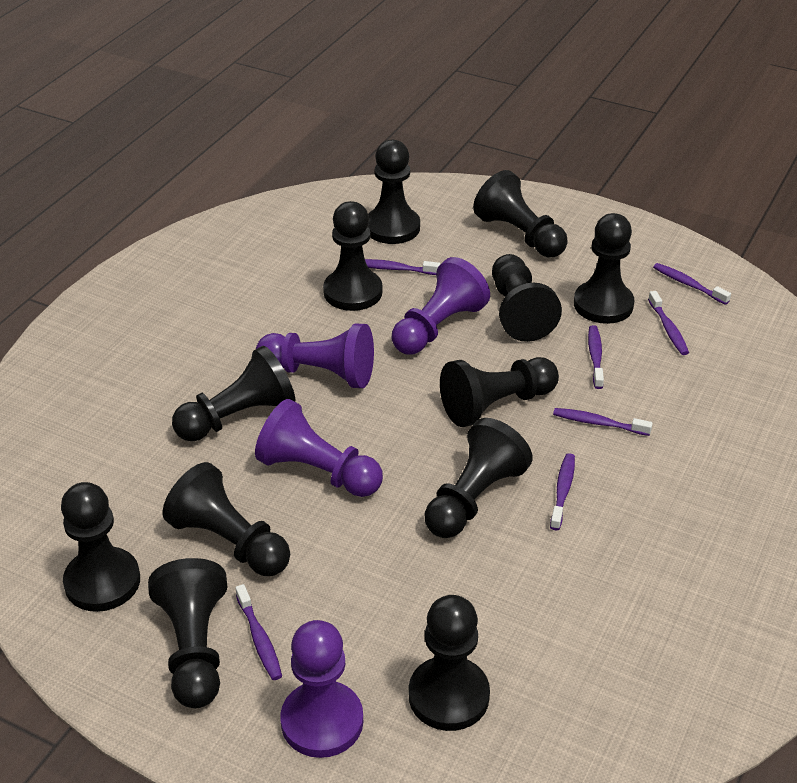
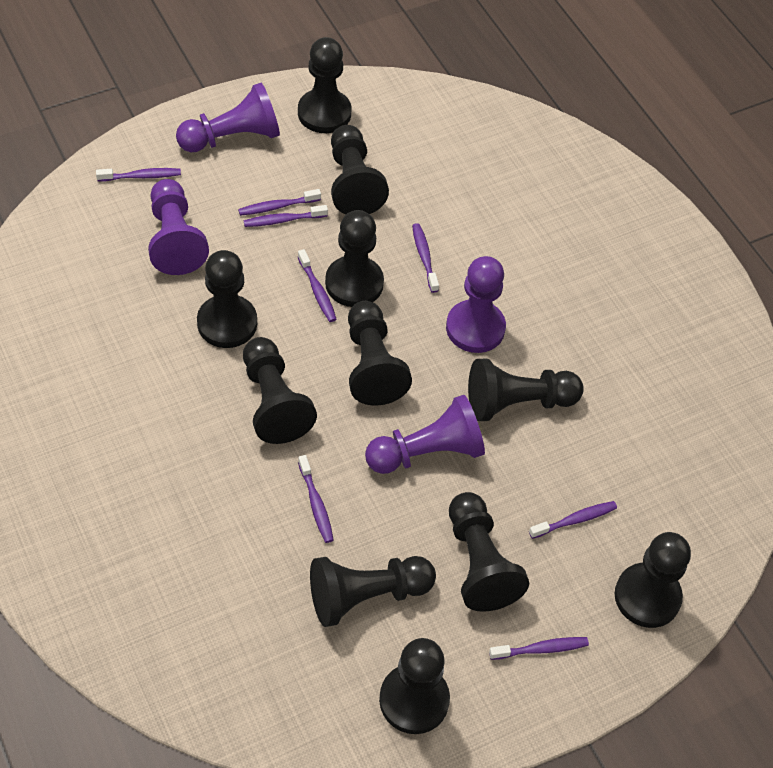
black pawn: [61,482,140,612] [148,558,227,708] [163,462,290,576] [172,346,295,441] [323,201,382,311] [368,140,420,244] [409,595,490,731] [425,418,532,538] [440,357,559,427] [473,170,568,257] [492,254,562,342] [574,213,634,324] = 12 -> [197,250,257,348] [243,337,317,444] [298,37,352,133] [310,556,436,627] [325,210,384,307] [331,125,389,215] [348,301,412,406] [379,638,450,734] [449,492,529,612] [468,359,584,421] [615,532,691,628] = 11
purple toothbrush: [235,584,282,680] [365,259,440,275] [550,453,575,530] [553,408,653,436] [588,325,604,389] [648,291,689,355] [653,263,731,305] = 7 -> [96,168,181,181] [238,189,321,216] [244,205,328,227] [298,249,336,322] [298,455,334,543] [412,223,439,293] [489,637,589,660] [529,501,617,539] = 8

